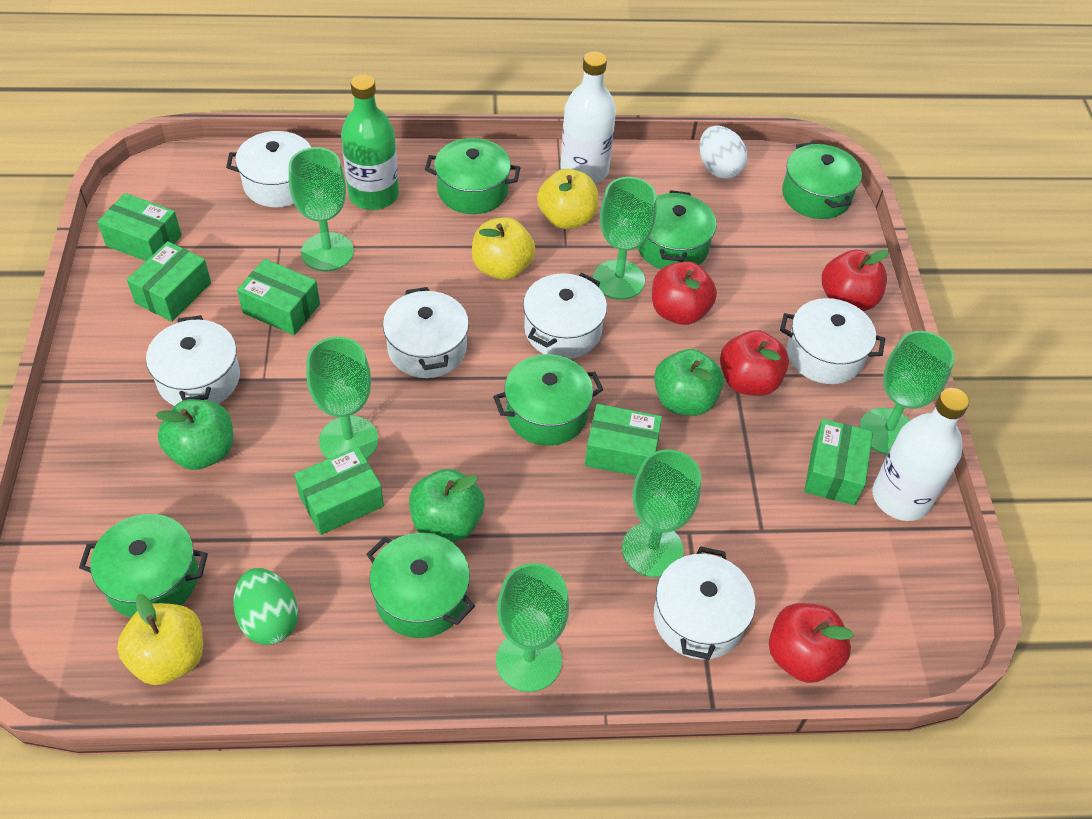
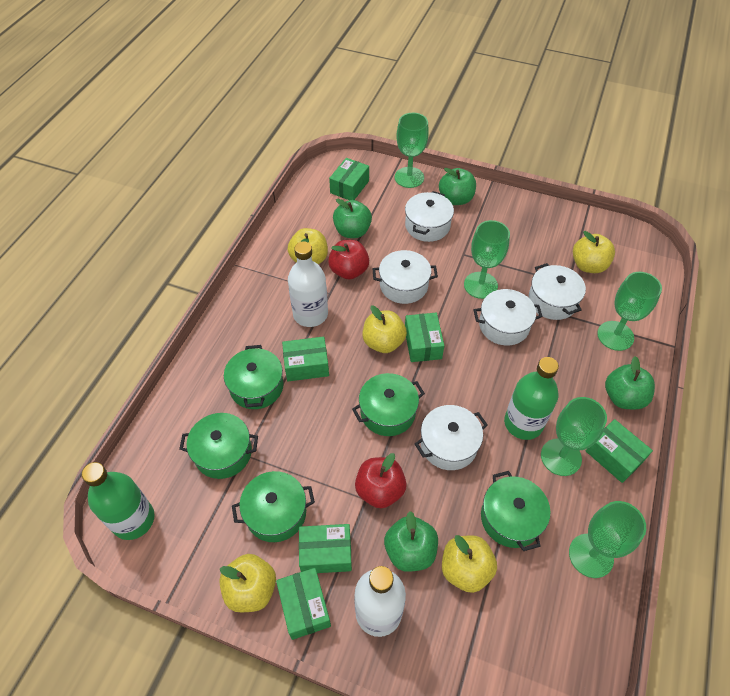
green apple: [156,399,233,470] [409,469,484,542] [654,349,724,416] = 3 -> [333,199,372,238] [384,511,438,572] [439,168,476,205] [605,356,655,409] = 4
green bottle: [341,74,399,210] = 1 -> [82,462,155,540] [504,357,559,440] = 2
green egg: [233,568,298,645] = 1 -> none = 0
green goblet: [289,147,354,271] [306,337,378,459] [496,563,569,692] [593,177,657,300] [622,449,701,577] [859,331,955,455] = 6 -> [395,113,429,188] [464,220,510,299] [541,397,607,476] [569,501,646,578] [597,272,662,351] = 5
green pot: [79,514,208,618] [367,533,475,638] [425,138,521,214] [493,354,603,446] [638,190,716,269] [782,142,862,219] = 6 -> [179,413,258,479] [224,345,284,409] [232,471,315,542] [352,373,425,436] [481,471,550,551] = 5
red apple: [652,261,717,325] [720,330,789,396] [769,603,854,683] [822,249,889,311] = 4 -> [328,240,369,279] [355,453,407,508] = 2
white egg: [699,126,747,179] = 1 -> none = 0
white pot: [146,315,240,406] [226,131,311,208] [383,287,469,378] [523,273,607,359] [654,546,755,660] [780,298,885,384] = 6 -> [373,250,438,304] [405,191,454,242] [415,405,488,470] [473,289,543,346] [528,263,586,320] = 5
yellow apple: [117,594,203,685] [472,217,535,280] [537,169,598,229] = 3 -> [219,554,276,612] [288,228,328,264] [363,306,407,353] [442,535,497,593] [573,231,615,273] = 5

